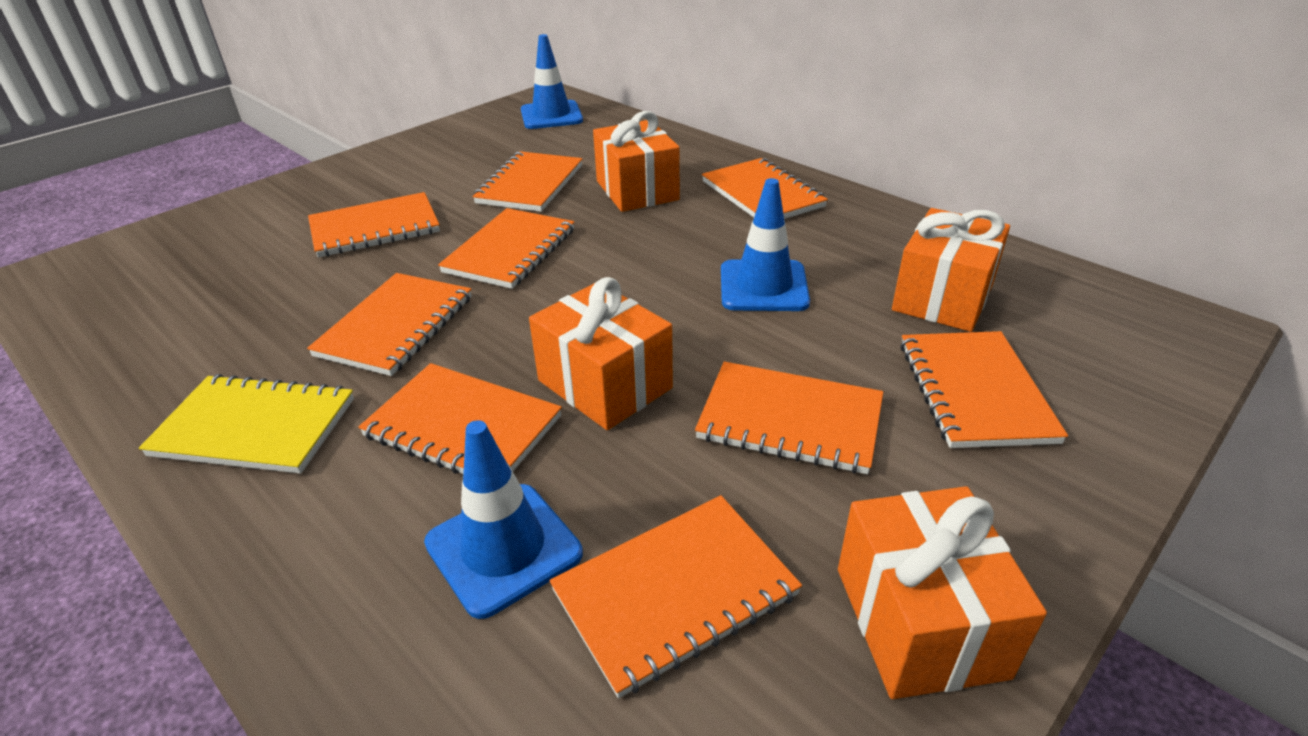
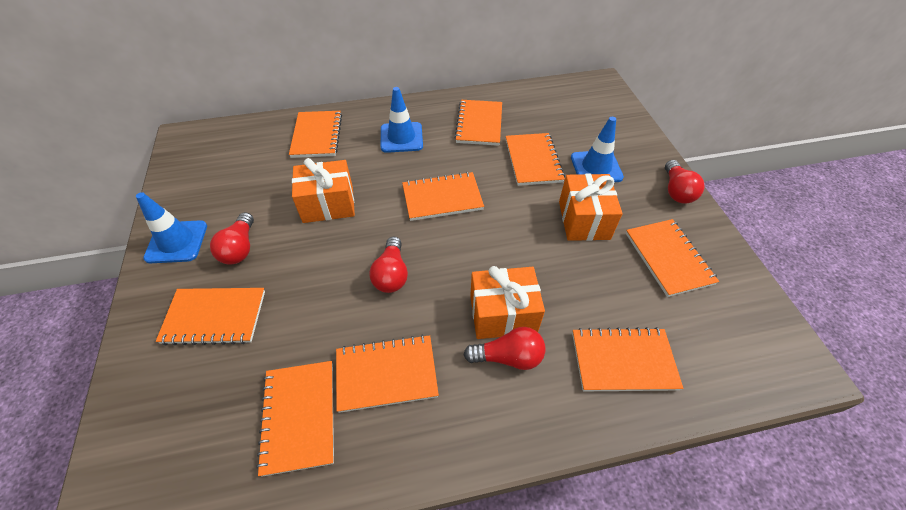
orange gift: [529,277,673,430] [593,111,680,212] [838,486,1047,699] [892,208,1010,332] = 4 -> [292,158,355,223] [470,266,545,339] [559,173,623,241] = 3
red light bulb: none = 0 -> [210,212,254,265] [369,236,408,293] [464,327,545,370] [665,160,704,203] = 4
yellow notebook: [139,374,354,474] = 1 -> none = 0

